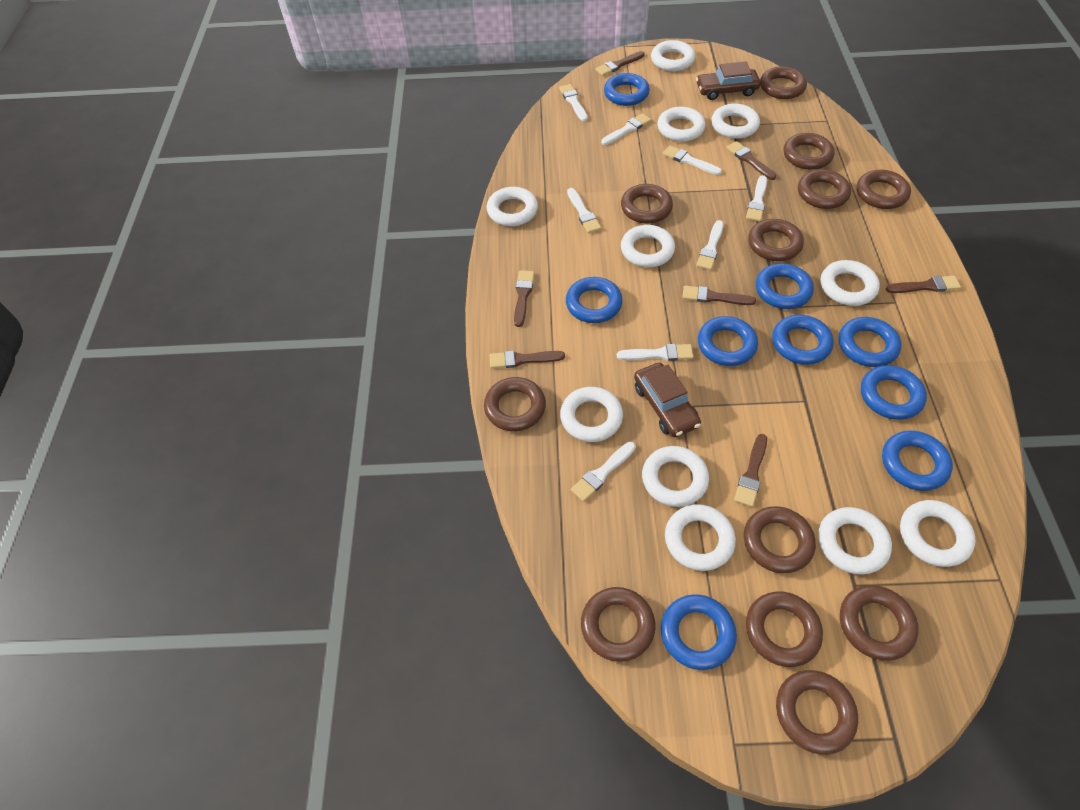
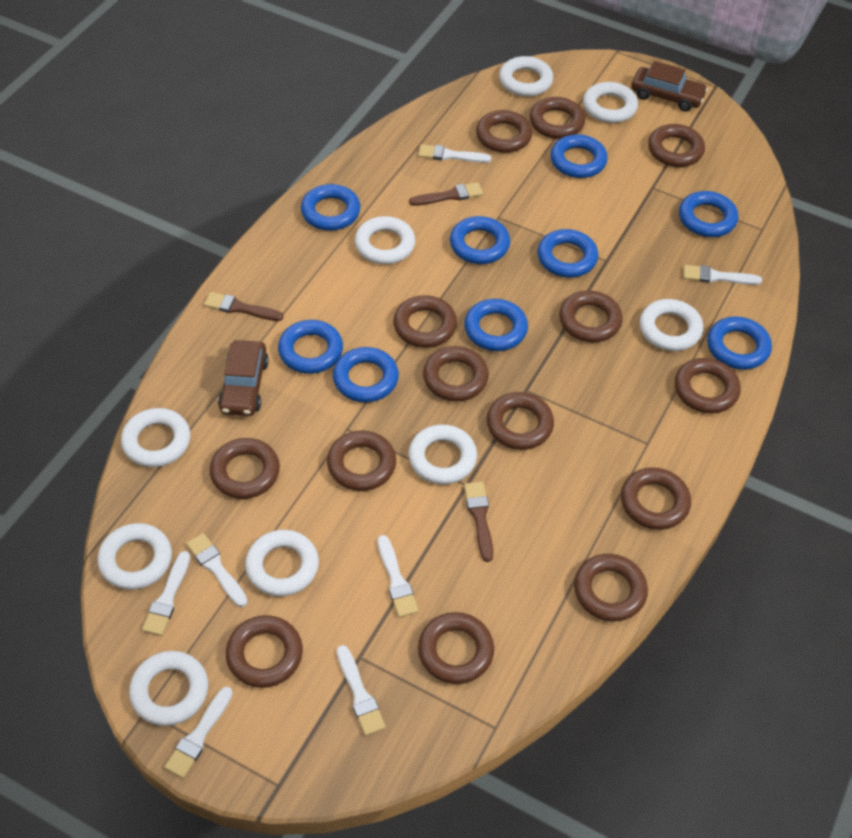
brown brush: [490,351,565,369] [514,270,534,327] [596,51,645,76] [682,286,756,305] [726,141,776,180] [734,434,767,507] [886,276,961,293] = 7 -> [204,292,283,321] [409,182,483,206] [464,482,494,562] = 3
brown ring: [484,377,546,431] [581,587,655,662] [621,184,673,224] [744,506,816,573] [746,592,823,667] [748,219,804,261] [760,66,807,99] [776,670,858,755] [783,133,835,170] [798,169,851,209] [840,585,919,660] [857,170,911,209] = 12 -> [210,438,280,499] [226,615,303,688] [327,431,396,491] [393,295,457,348] [418,612,494,684] [423,346,489,401] [476,110,532,153] [487,392,554,450] [530,97,585,139] [559,291,623,342] [574,554,648,622] [621,467,691,530] [648,124,705,167] [675,358,741,413] = 14
white brush: [559,84,588,121] [567,188,601,233] [571,442,636,502] [601,113,651,145] [617,344,694,361] [663,145,722,175] [696,220,724,270] [746,175,767,222] = 8 -> [142,551,190,636] [164,686,233,778] [186,533,248,607] [337,645,386,736] [377,535,419,618] [418,144,491,163] [684,265,762,285] = 7
white ring: [487,187,538,226] [560,387,623,442] [621,225,675,267] [642,446,709,507] [651,40,695,71] [657,107,705,142] [665,504,736,571] [711,104,760,139] [818,507,892,575] [821,260,880,306] [900,500,976,567] = 11 -> [98,523,172,590] [121,408,190,467] [129,651,208,726] [245,530,319,596] [355,216,415,264] [408,424,477,484] [499,56,553,96] [583,82,638,123] [640,299,703,351] = 9

